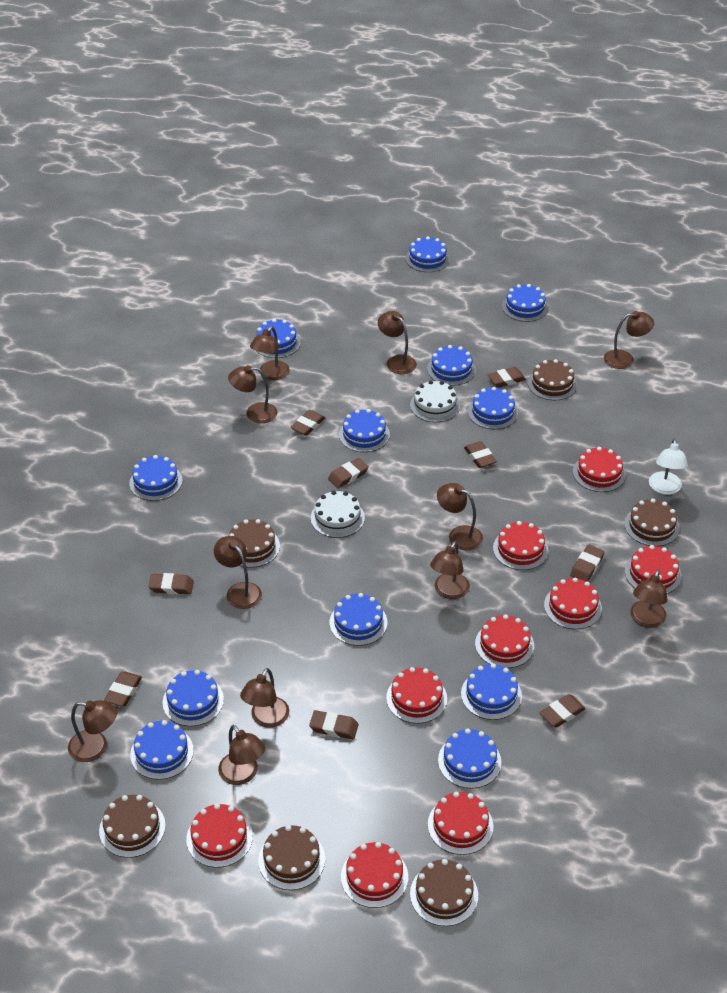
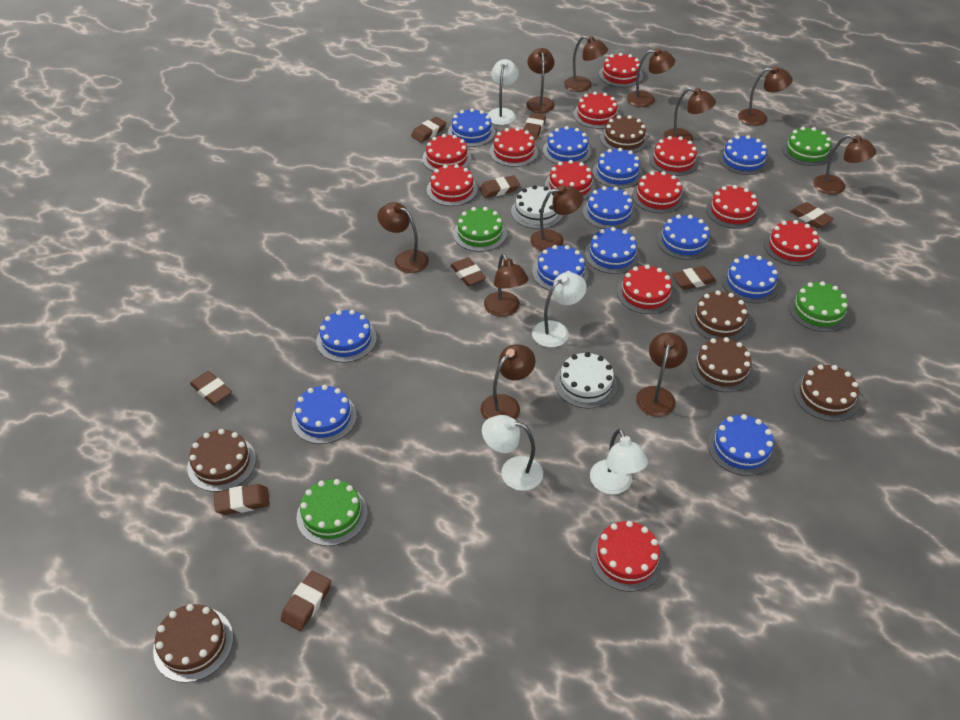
green cake: none = 0 -> [297,479,367,546] [453,207,507,252] [782,127,832,166] [789,281,849,332] = 4
red cake: [186,804,253,868] [341,842,408,908] [386,667,447,724] [428,792,494,855] [475,614,534,668] [493,521,549,570] [544,578,602,629] [573,447,626,492] [625,545,682,594] = 9 -> [422,134,471,172] [427,164,478,206] [490,127,538,167] [545,160,596,200] [573,92,620,129] [590,521,663,592] [599,53,643,87] [617,264,675,314] [632,171,684,214] [649,136,699,176] [706,185,759,229] [764,220,820,266] = 12
white lamp: [649,438,688,495] = 1 -> [482,415,543,491] [487,59,519,125] [532,272,587,347] [590,429,648,495] = 4

